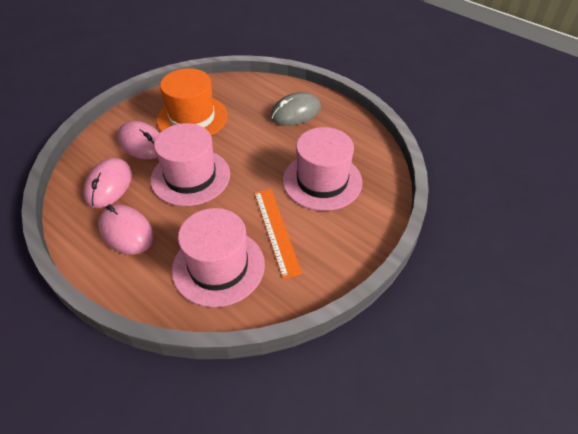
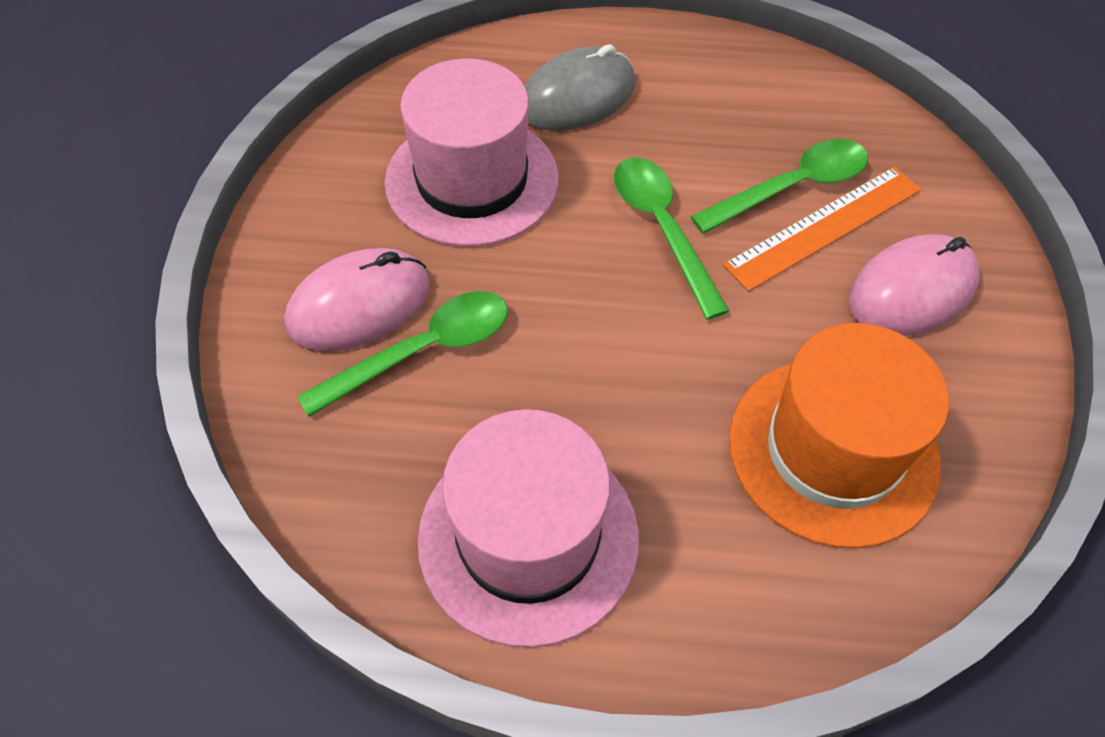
green spoon: none = 0 -> [297,291,508,417] [614,157,729,320] [690,139,868,234] = 3
pink hat: [150,123,230,206] [172,208,265,307] [283,127,363,211] = 3 -> [385,59,559,247] [417,409,639,648] = 2
pink mouse: [83,158,132,208] [98,204,154,255] [117,121,159,159] = 3 -> [284,248,430,351] [849,234,980,336] = 2

